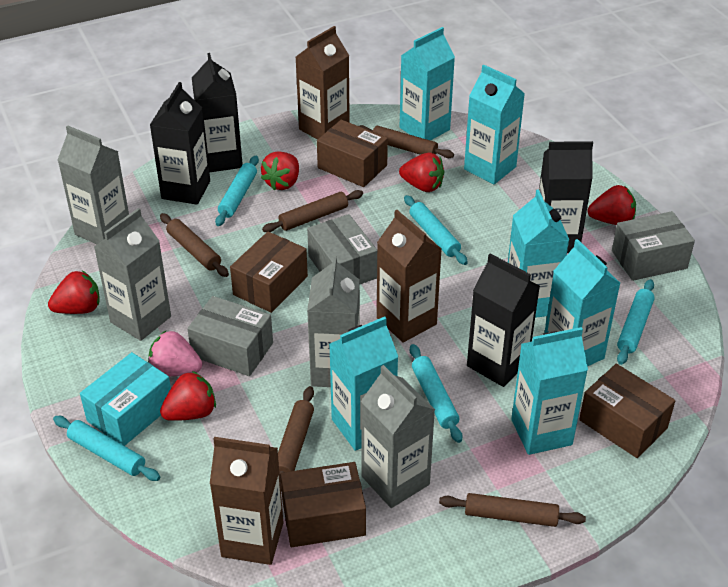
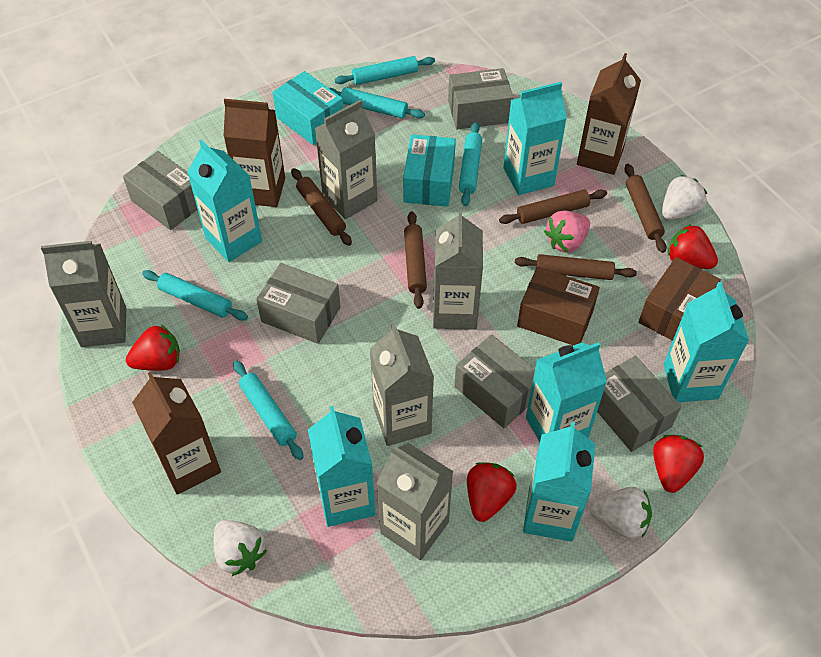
black carton: [150,82,210,205] [192,53,243,172] [467,254,540,387] [539,141,593,253] = 4 -> none = 0
brown box: [230,232,308,313] [280,462,366,547] [317,120,388,187] [579,364,675,458] = 4 -> [517,267,600,346] [638,257,721,341] = 2
grey box: [187,296,273,376] [307,214,377,284] [612,211,695,281] = 3 -> [123,151,198,230] [256,263,340,344] [448,68,514,129] [454,334,535,429] [597,356,681,452] = 5
grey carton: [58,126,129,244] [94,208,171,341] [307,255,360,387] [361,365,435,508] = 4 -> [41,241,126,347] [315,100,377,219] [370,323,434,446] [376,443,454,560] [433,209,483,330] = 5
red strawberry: [48,270,100,314] [160,371,216,421] [261,151,299,190] [399,153,444,192] [587,185,636,225] = 5 -> [126,325,180,371] [467,462,517,522] [653,435,704,493] [668,224,718,269] = 4
turquoise box: [80,352,171,446] = 1 -> [272,71,343,145] [403,134,456,207] = 2
white strawberry: none = 0 -> [214,520,267,576] [590,487,652,539] [662,175,707,220] = 3

